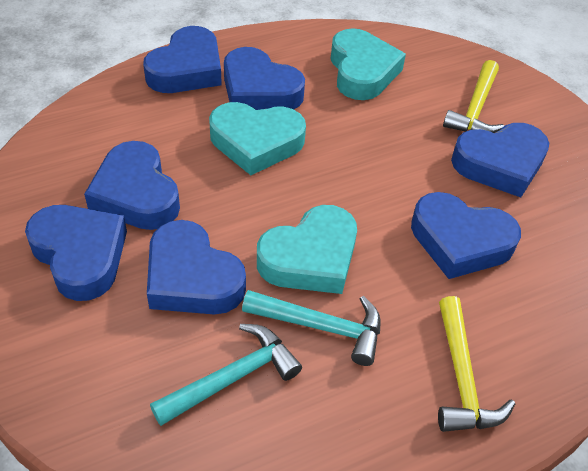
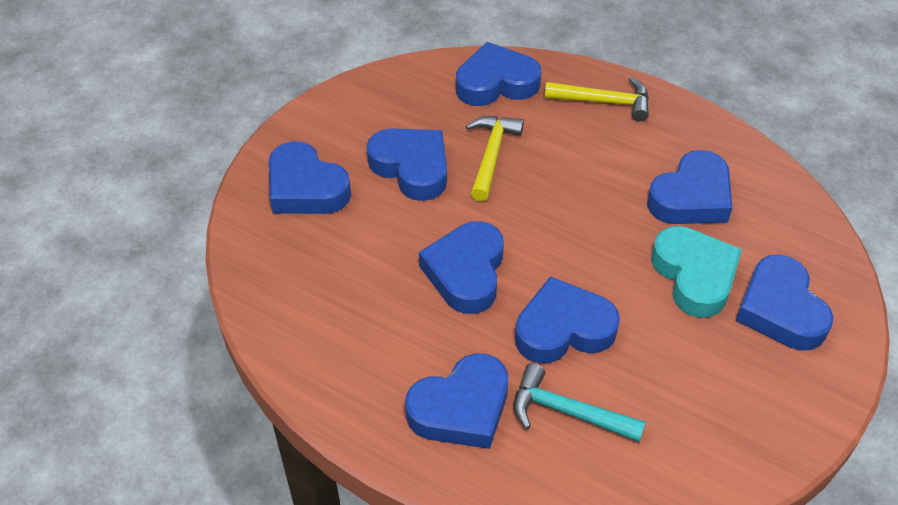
blue heart: [25,205,127,301] [84,141,180,230] [143,26,222,93] [147,220,246,314] [224,47,305,110] [411,192,521,279] [451,123,549,197] = 7 -> [269,141,351,214] [367,128,447,201] [405,353,508,449] [419,221,504,314] [456,42,541,106] [515,276,620,363] [647,150,732,224] [736,255,834,351] = 8
turquoise hammer: [150,324,302,426] [242,290,380,366] = 2 -> [514,363,646,442] = 1
turquoise heart: [209,102,306,175] [257,205,357,294] [331,28,406,100] = 3 -> [651,226,742,318] = 1

